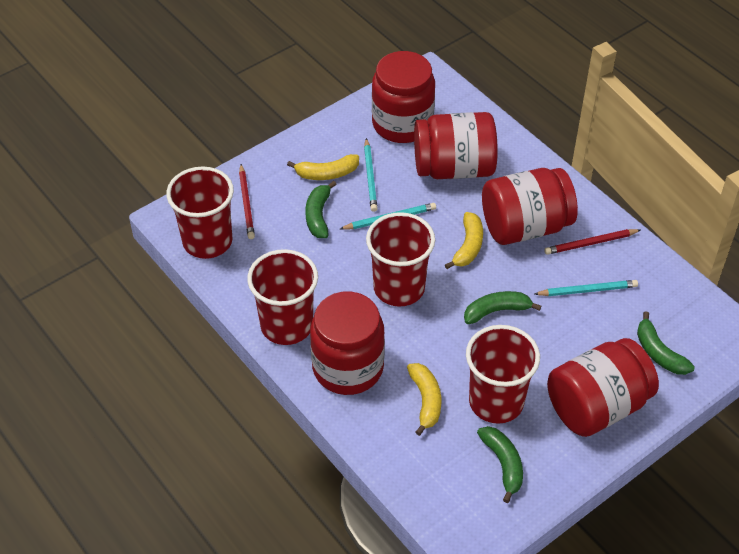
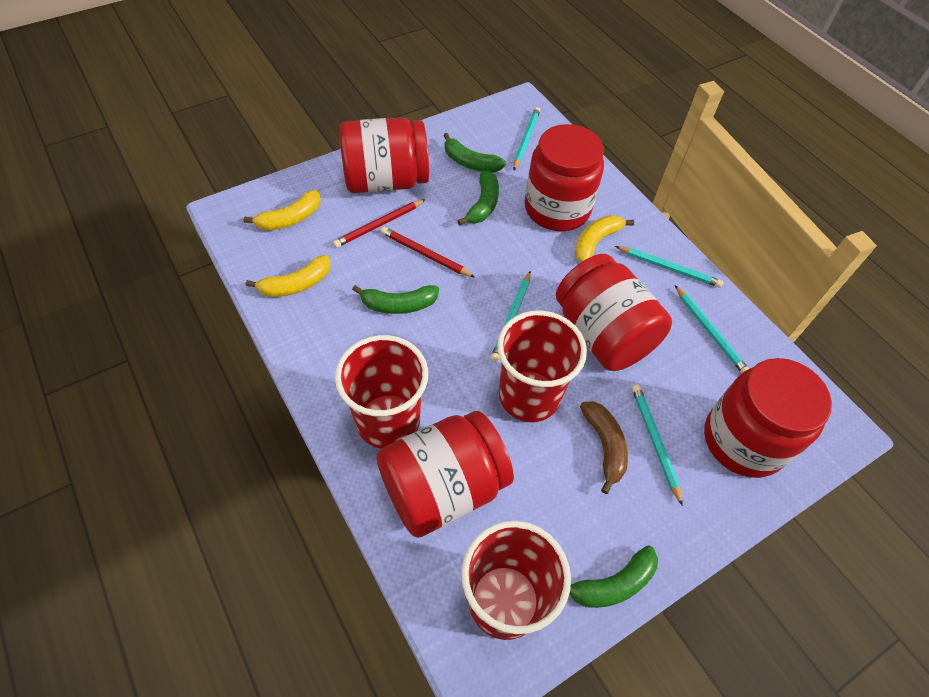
brown banana: none = 0 -> [580,401,628,494] = 1
red cup: [166,166,234,259] [247,249,318,345] [366,212,435,307] [466,325,540,424] = 4 -> [335,335,428,449] [461,521,571,640] [497,311,587,422] = 3
turquoise pencil: [340,203,436,230] [364,138,378,212] [535,280,638,296] = 3 -> [490,271,531,362] [513,107,541,170] [615,246,723,288] [632,385,683,506] [675,285,749,373] = 5

